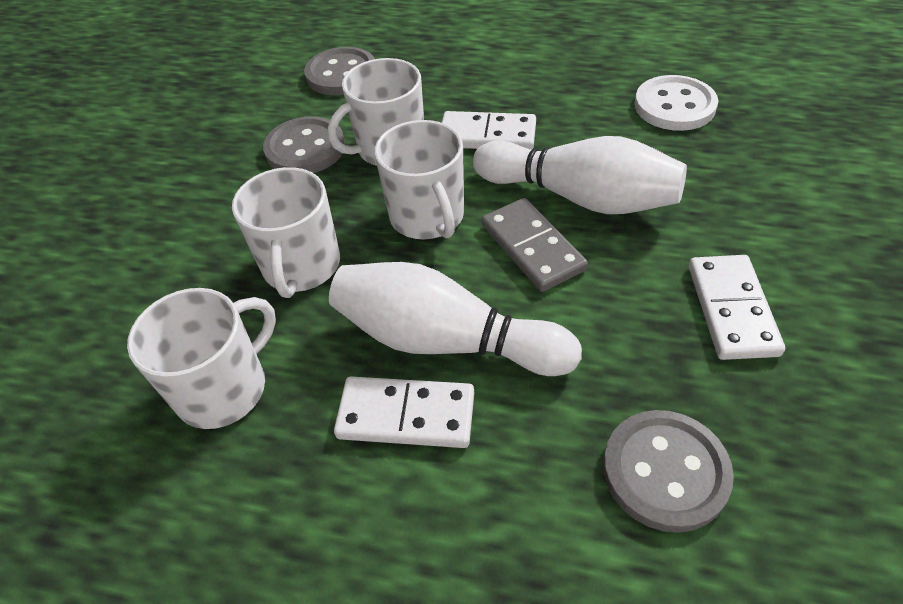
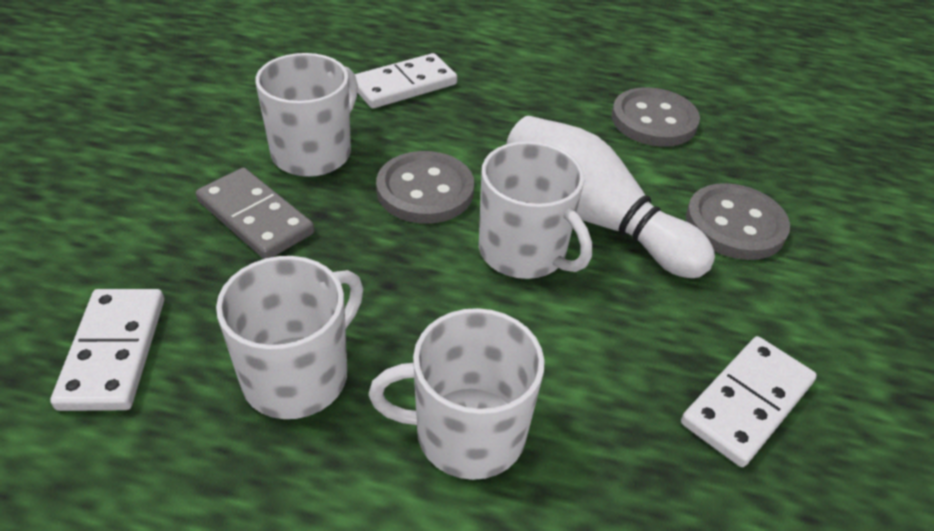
white bowling pin: [329,262,582,376] [473,136,687,214] = 2 -> [507,116,715,278] = 1
white button: [635,75,718,131] = 1 -> none = 0

